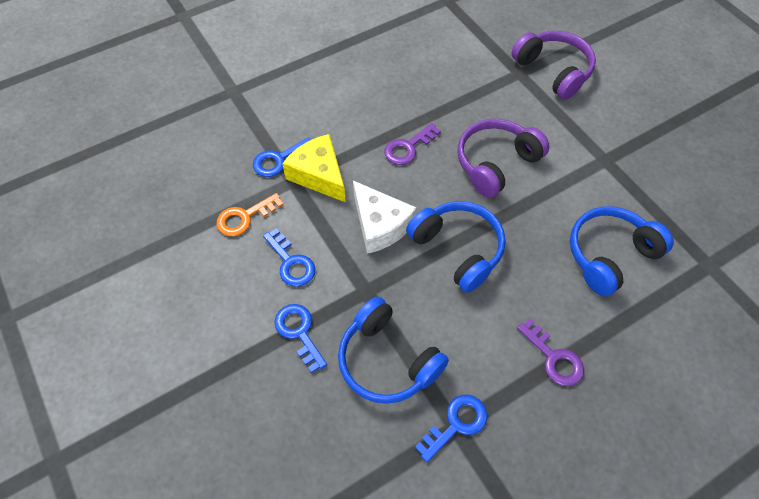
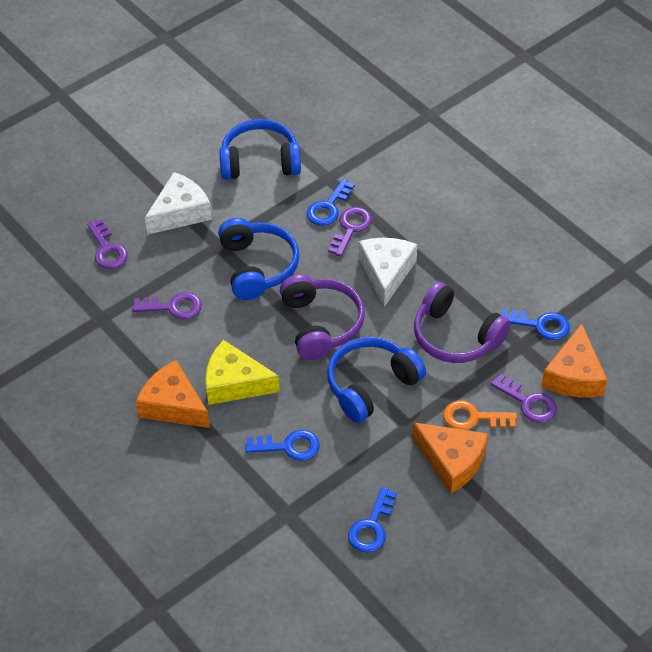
orange cheese: none = 0 -> [136,360,210,428] [412,422,488,493] [542,324,607,397] = 3
purple key: [384,123,441,165] [517,319,584,386] = 2 -> [87,219,128,269] [132,292,202,319] [328,207,372,257] [490,374,557,423] = 4
white cheese: [353,181,416,254] = 1 -> [145,172,212,235] [359,238,418,307] = 2

